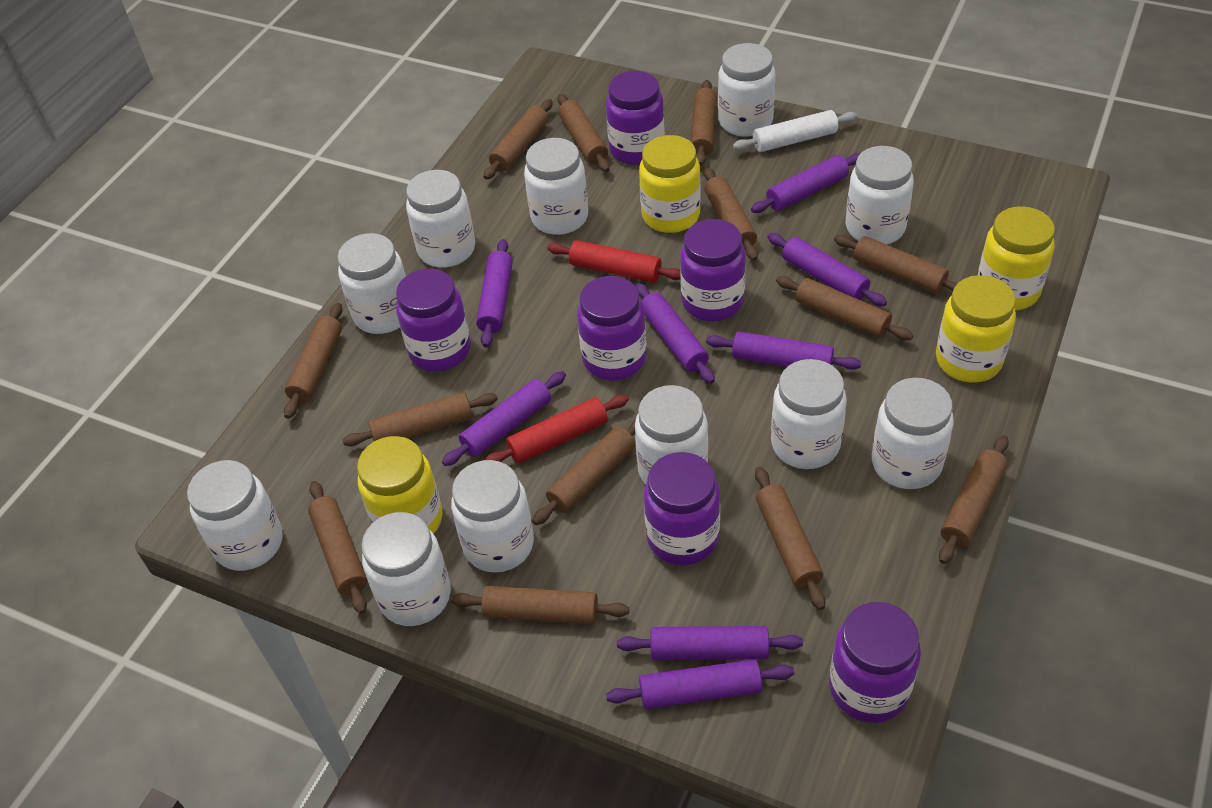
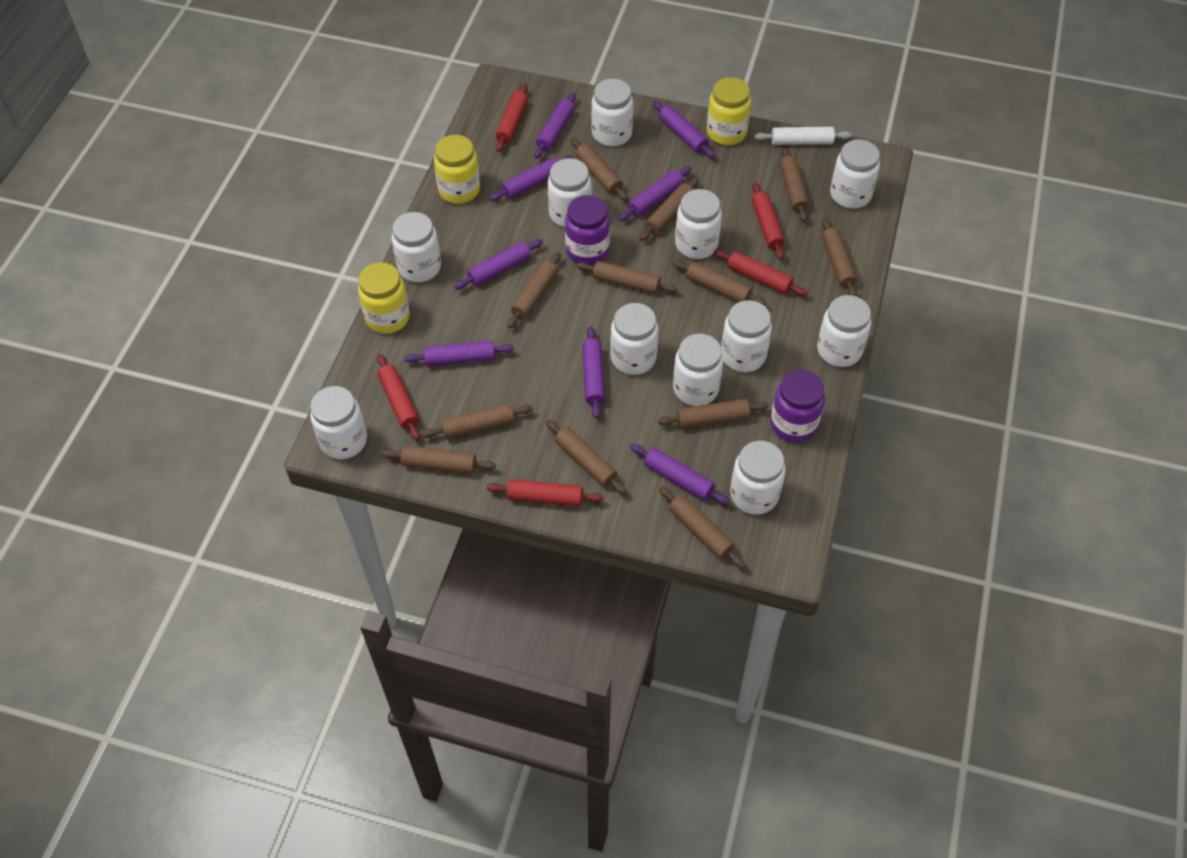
brown rolling pin: [284,303,342,419] [308,481,367,614] [342,392,498,446] [451,586,629,624] [483,99,553,180] [532,419,636,525] [557,94,610,172] [690,80,717,166] [704,168,758,261] [755,467,826,610] [776,276,913,340] [834,235,958,294] [939,435,1009,564] = 13 -> [382,446,496,474] [422,403,533,439] [507,252,561,329] [546,420,627,495] [571,138,628,201] [576,261,678,294] [640,177,699,241] [658,399,769,428] [659,486,745,568] [672,260,767,306] [780,147,809,222] [822,218,857,296] = 12
purple jar: [396,269,471,372] [577,276,647,381] [606,71,665,165] [644,452,720,566] [680,219,746,322] [829,602,921,723] = 6 -> [565,195,610,265] [770,370,825,443] = 2
red rolling pin: [485,395,629,463] [547,240,680,283] = 2 -> [377,354,420,441] [487,479,603,507] [496,84,528,152] [714,250,808,296] [751,182,785,260] = 5
yellow jar: [357,436,442,534] [639,135,701,233] [936,275,1016,382] [978,206,1055,310] = 4 -> [358,262,410,334] [434,135,480,204] [707,77,751,145] = 3

